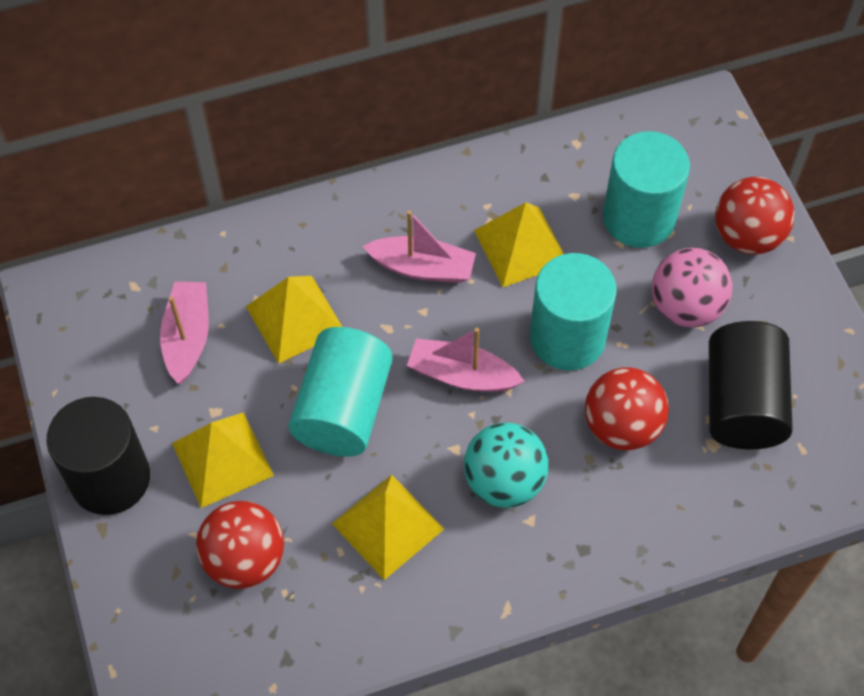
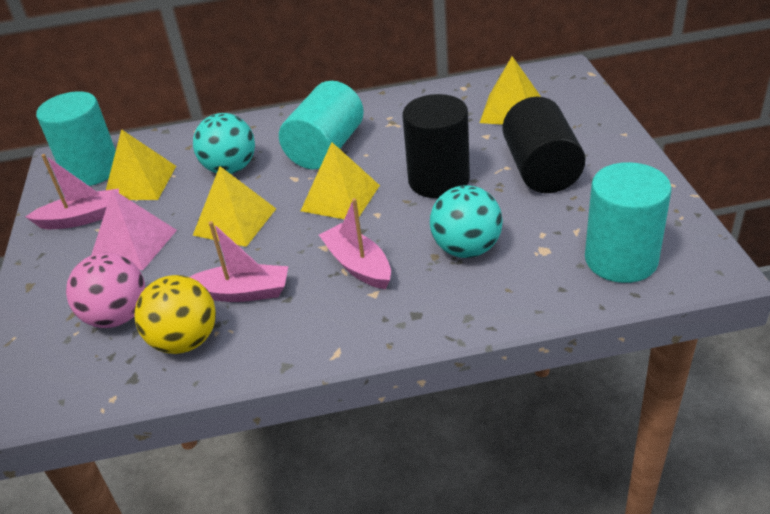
pink pyramid: none = 0 -> [91,189,177,270] = 1
red ball: [196,501,284,589] [585,367,669,451] [715,177,795,254] = 3 -> none = 0
turquoise ball: [464,422,549,508] = 1 -> [193,113,255,174] [430,185,503,258] = 2
yellow ball: none = 0 -> [134,275,216,354] = 1

